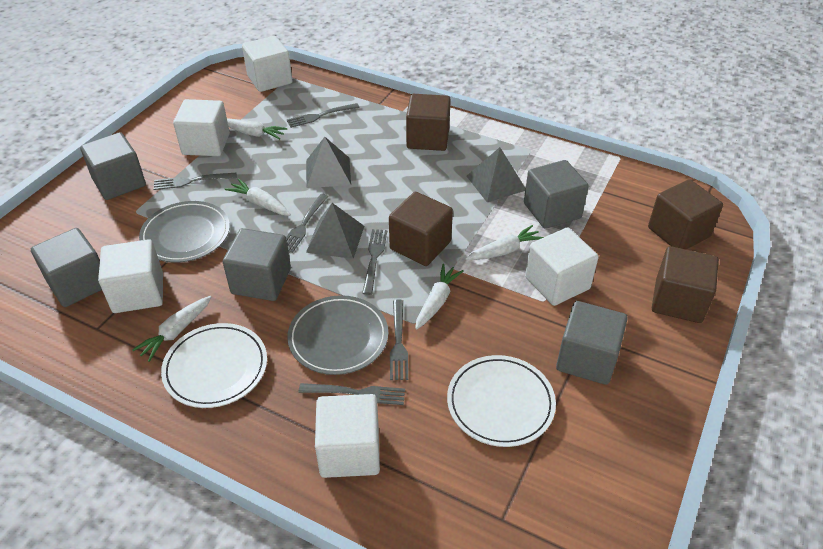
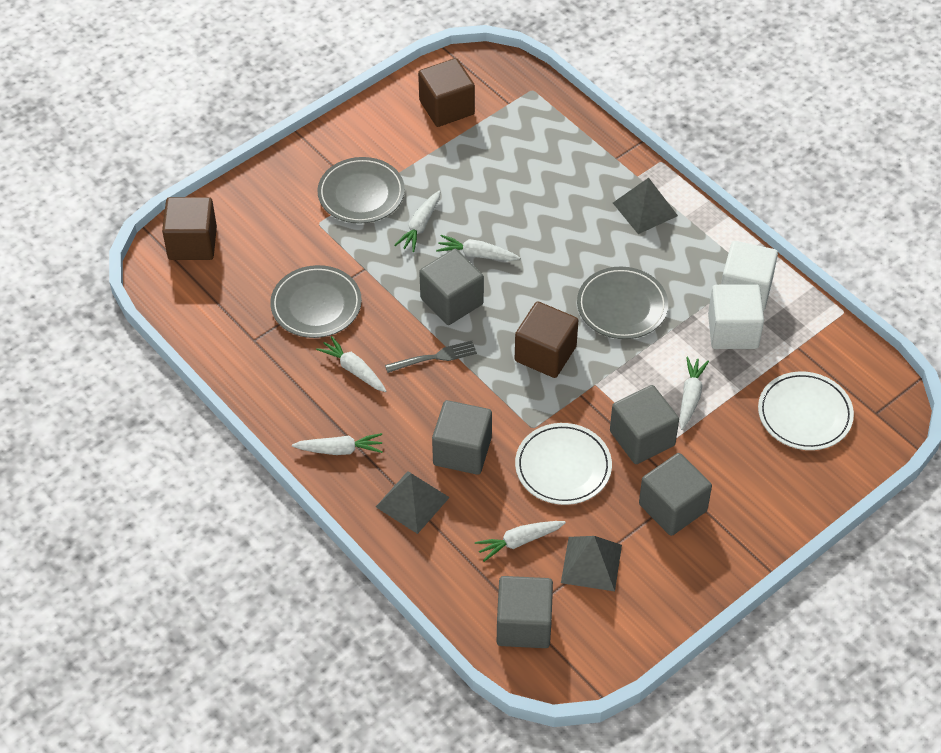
brown cube: [389,192,453,266] [406,94,451,151] [648,179,723,249] [652,246,719,323] = 4 -> [162,197,217,260] [418,58,475,127] [515,301,578,378] = 3
grey fork: [153,173,237,190] [286,194,328,253] [287,103,360,128] [299,383,405,405] [362,229,387,295] [390,300,408,380] = 6 -> [385,341,477,373] = 1
grey plate: [139,201,230,263] [287,295,388,375] = 2 -> [270,265,362,338] [317,157,405,224] [577,267,668,339] = 3
white carrot: [132,296,211,362] [225,178,291,216] [227,118,287,140] [415,264,464,330] [465,225,544,260] = 5 -> [292,433,383,455] [316,336,386,392] [395,190,441,252] [436,235,520,261] [475,521,566,562] [679,357,709,430] = 6
white cube: [98,239,163,313] [173,99,230,156] [242,36,293,92] [315,394,380,478] [525,227,599,306] = 5 -> [708,284,764,349] [721,241,778,311] = 2

